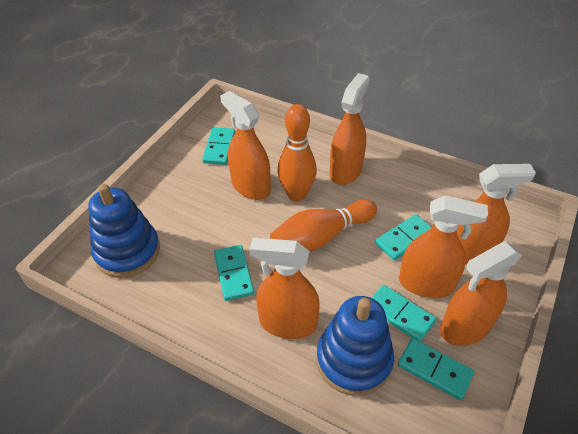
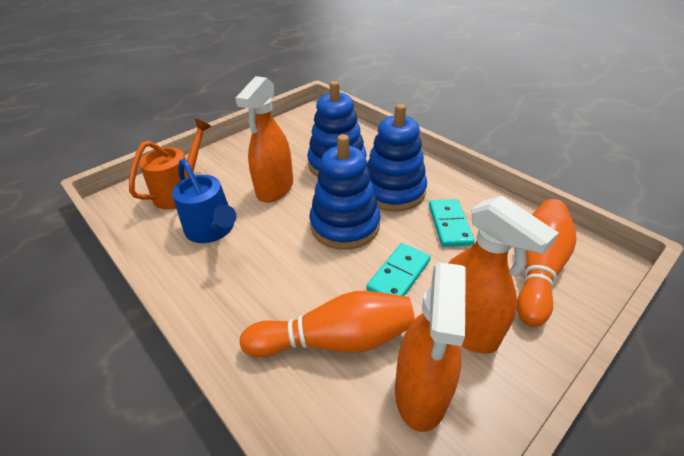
blue stacking toy: [88,184,160,278] [317,296,394,396] = 2 -> [307,81,367,177] [309,134,381,250] [366,104,427,211] = 3
blue watering can: none = 0 -> [172,159,236,243] = 1
orange spray bottle: [220,91,270,200] [249,238,320,339] [330,73,369,185] [399,195,488,298] [440,242,522,346] [457,164,536,265] = 6 -> [235,76,293,203] [395,262,466,432] [448,196,559,354] = 3
orange watering can: none = 0 -> [129,119,211,210] = 1
turquoise domino: [202,127,235,165] [214,245,254,301] [372,285,436,342] [375,214,431,260] [398,338,474,400] = 5 -> [366,243,431,296] [429,199,475,247] = 2

